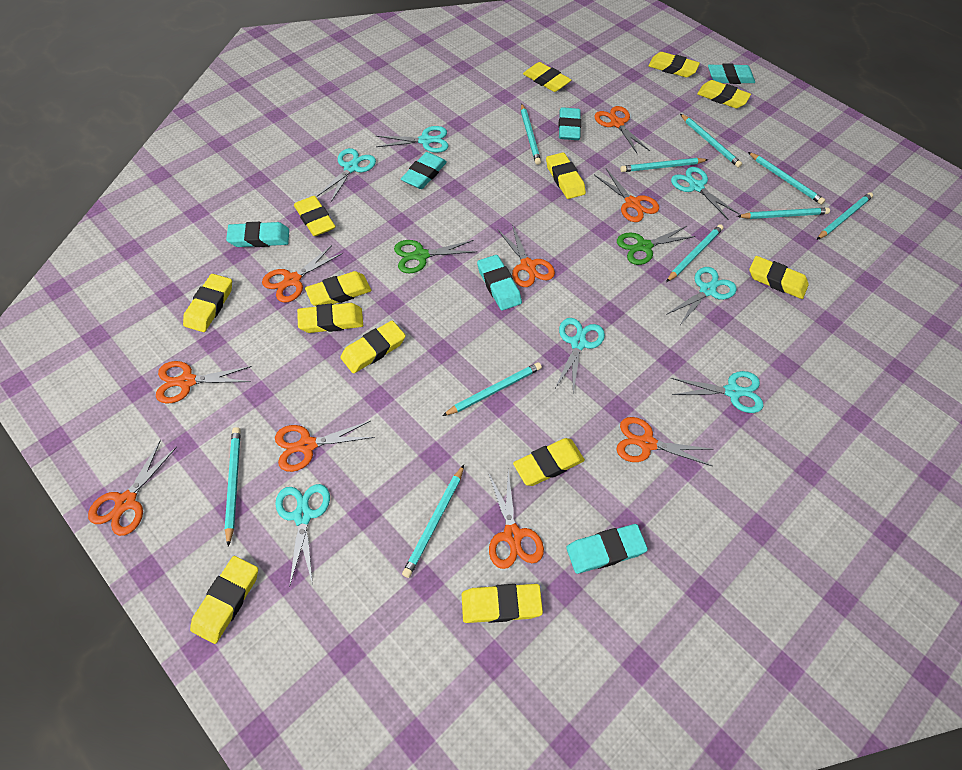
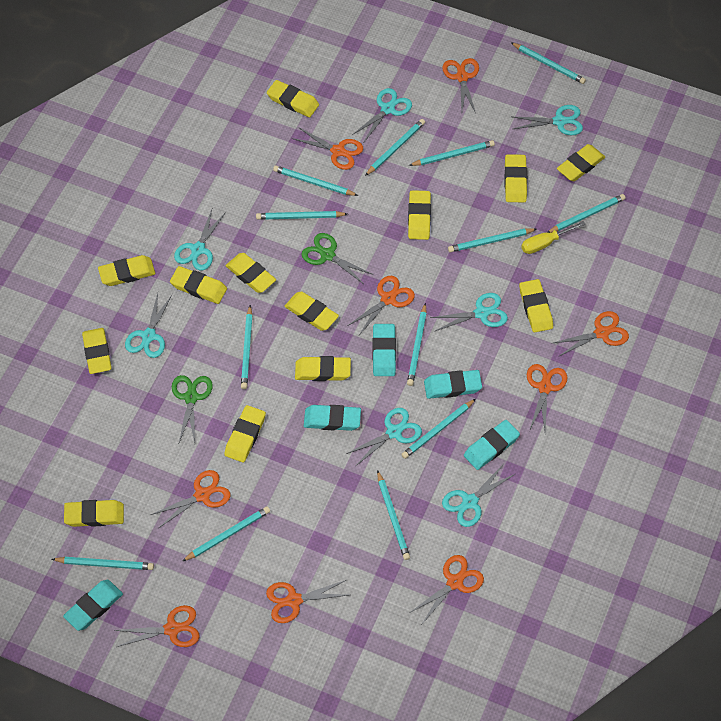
turquoise eraser: [226,222,289,247] [401,152,447,189] [477,255,522,310] [558,107,581,140] [566,524,648,574] [708,64,755,84] = 6 -> [63,580,123,631] [304,405,361,431] [372,324,396,376] [424,370,482,399] [464,420,520,470] = 5
turquoise pencil: [225,427,241,547] [402,465,464,578] [442,362,542,416] [521,103,541,165] [620,158,708,172] [666,224,724,282] [680,114,742,168] [737,208,830,219] [748,152,825,205] [817,192,873,240] = 10 -> [52,557,154,570] [183,506,270,561] [241,305,253,389] [256,211,347,220] [273,165,358,196] [365,119,425,176] [377,470,410,560] [401,399,476,459] [407,303,427,386] [409,140,495,166] [448,228,537,252] [511,42,586,84] [547,194,625,233] = 13
yellow screwdriver: none = 0 -> [521,221,586,254] = 1

